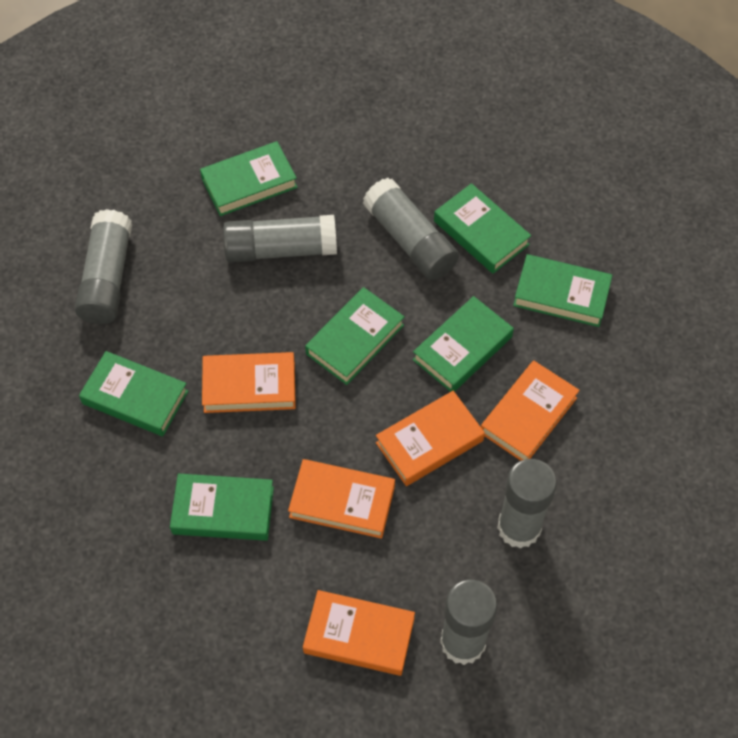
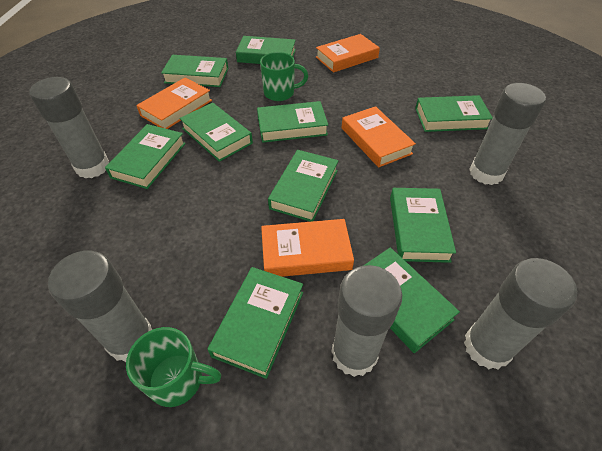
green book: [79,351,188,436] [170,473,274,541] [200,141,297,216] [305,287,404,385] [413,296,514,392] [434,183,531,274] [513,254,612,327] = 7 -> [105,124,186,189] [161,55,228,87] [179,103,253,162] [208,267,303,379] [236,36,296,64] [257,101,328,143] [268,150,339,222] [363,248,460,353] [390,188,456,263] [415,95,493,132] = 10
green mug: none = 0 -> [126,327,221,407] [260,52,308,101] = 2
orange book: [202,352,296,413] [288,459,395,539] [303,590,415,676] [376,391,485,486] [481,361,580,461] = 5 -> [136,78,212,129] [261,219,354,277] [316,34,380,72] [342,106,416,168] = 4

